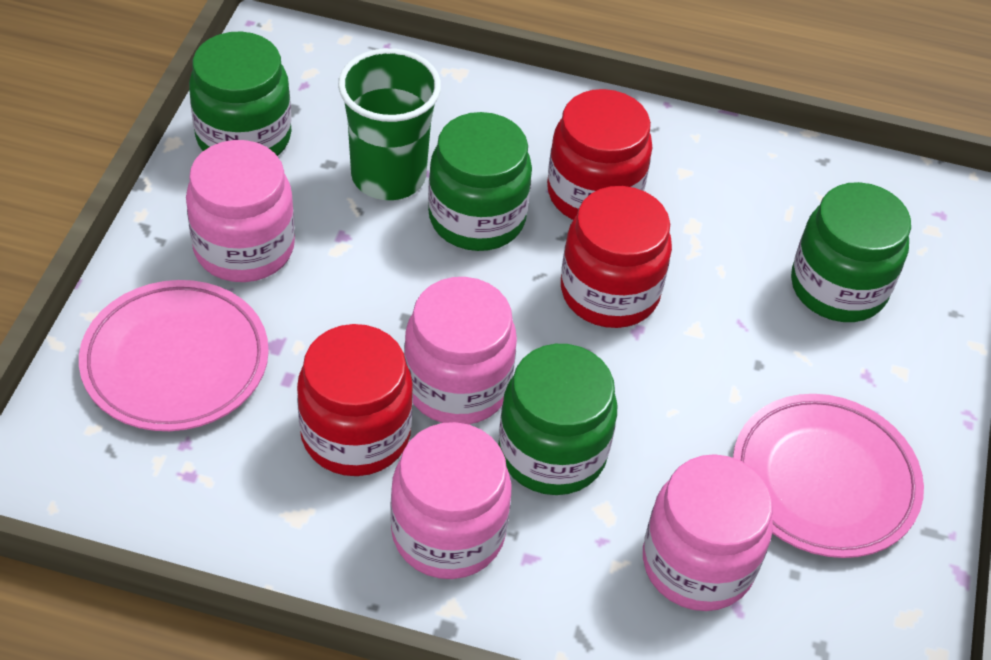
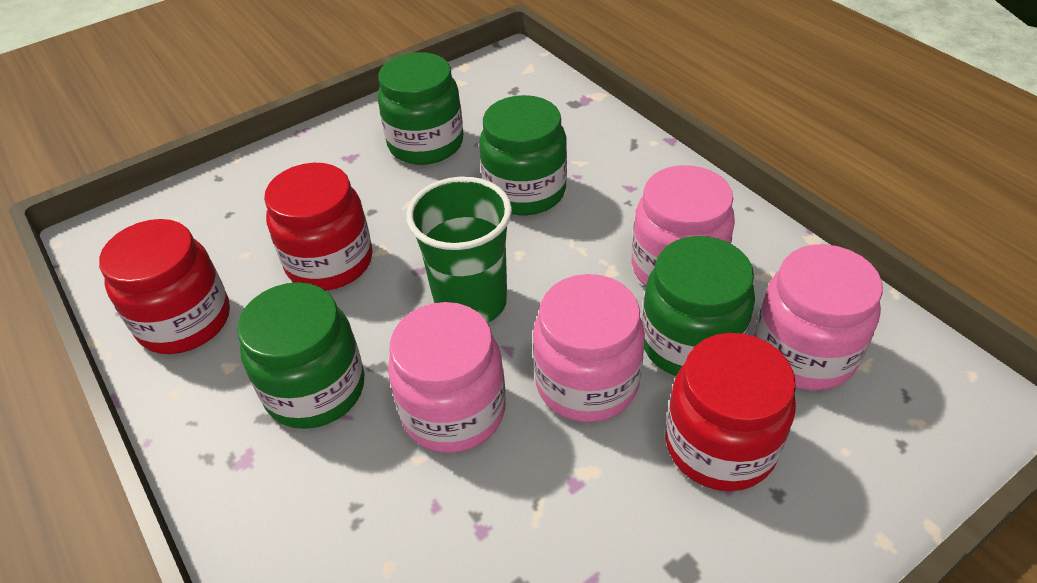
pink plate: [79,280,269,431] [733,394,924,558] = 2 -> none = 0

